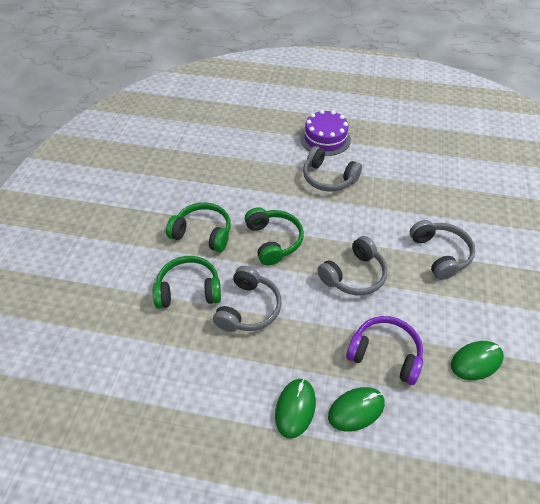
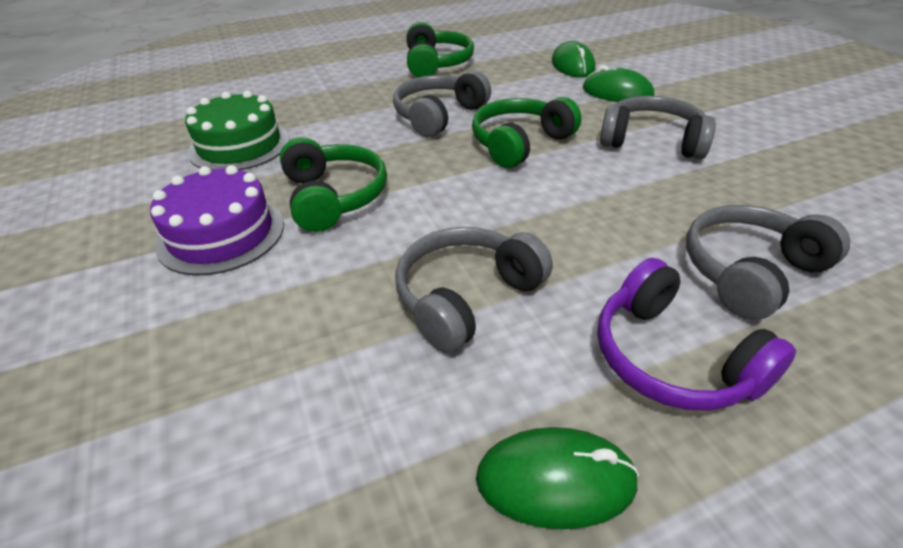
green cake: none = 0 -> [185,91,290,170] = 1

